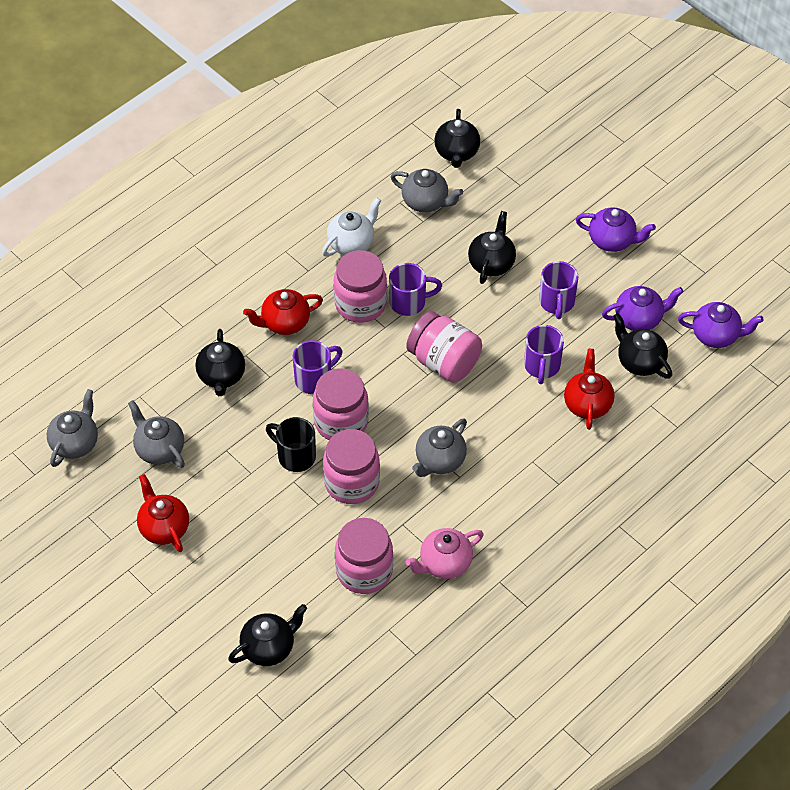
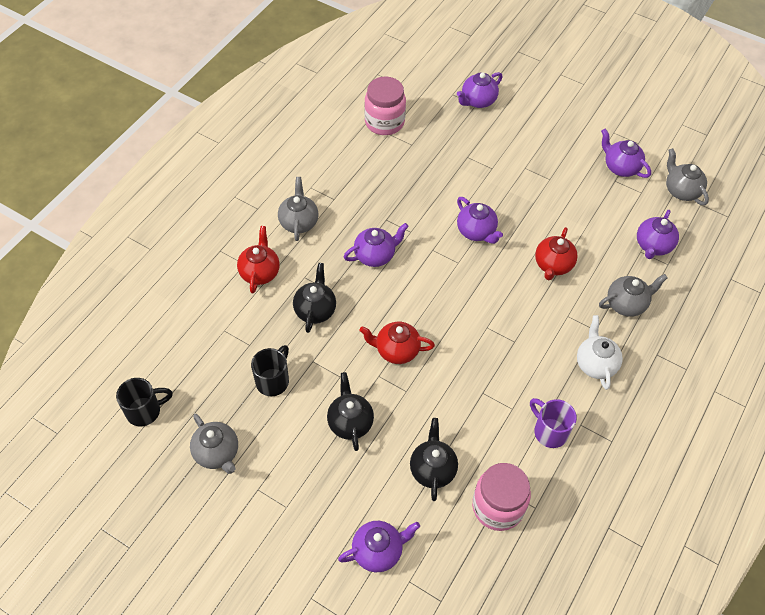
black mug: [266,417,316,472] = 1 -> [116,378,173,426] [251,345,289,396] = 2
black teapot: [196,329,245,396] [228,604,307,666] [434,109,480,168] [468,211,516,284] [613,313,672,379] = 5 -> [293,263,336,333] [327,372,374,451] [410,418,458,501] = 3
pink jar: [313,368,369,440] [323,429,380,504] [333,250,387,323] [335,518,393,594] [406,311,482,383] = 5 -> [364,77,406,135] [472,463,531,531] = 2
pink teapot: [406,528,484,579] = 1 -> none = 0
purple mug: [293,340,343,394] [389,263,442,316] [524,325,564,384] [539,261,578,319] = 4 -> [530,398,577,448] = 1
purple teapot: [576,208,656,252] [602,286,683,331] [678,302,764,348] = 3 -> [338,521,420,572] [344,223,408,267] [457,72,503,108] [457,197,503,244] [601,128,651,178] [637,210,679,259] = 6

